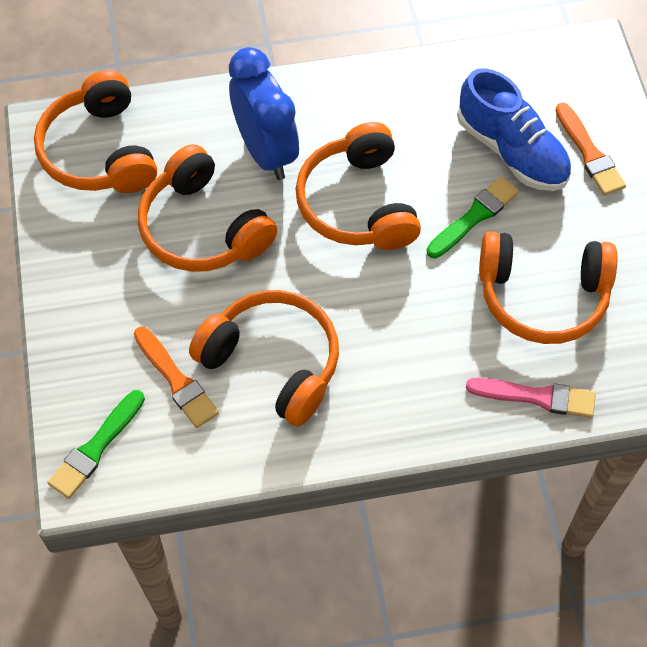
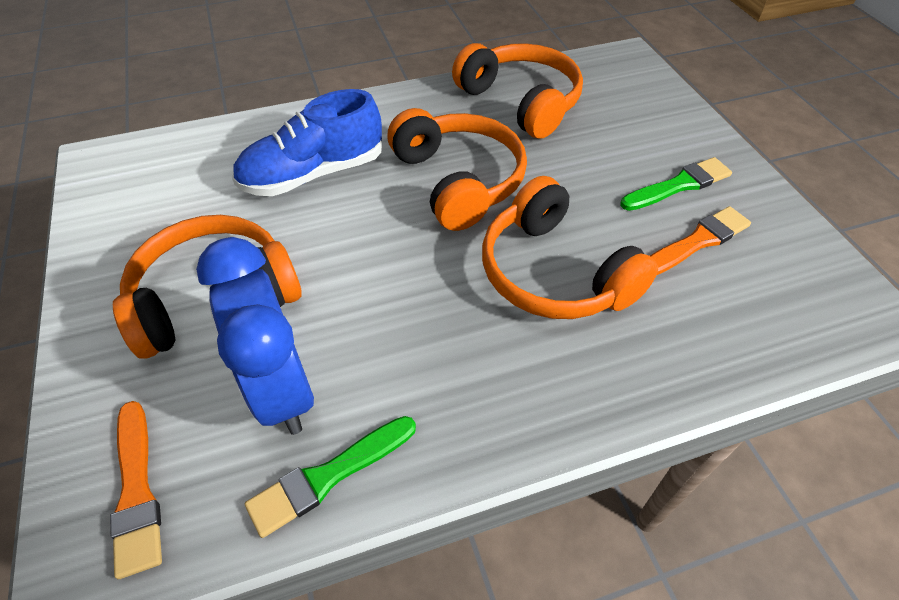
orange headphones: [34,70,157,193] [138,144,277,272] [189,290,339,427] [295,122,421,250] [479,231,617,344] = 5 -> [113,215,302,359] [387,108,527,231] [452,43,583,139] [482,176,658,319] = 4
pink brush: [466,377,596,418] = 1 -> none = 0

